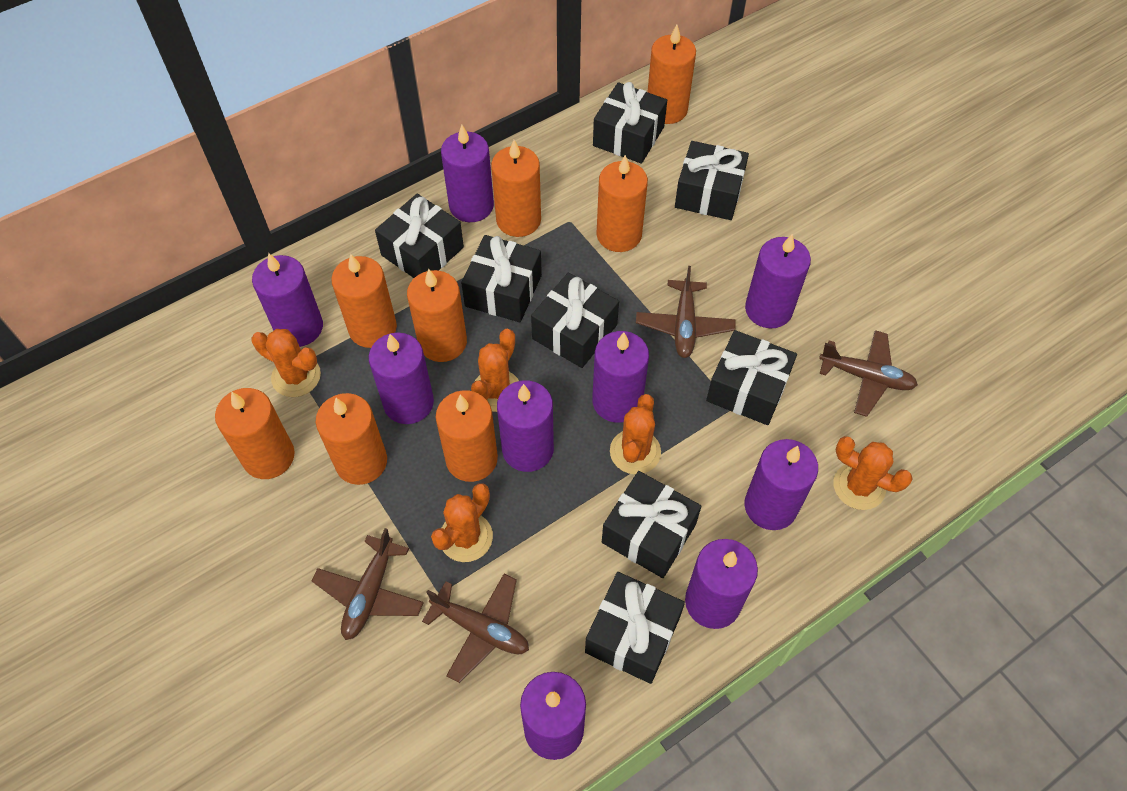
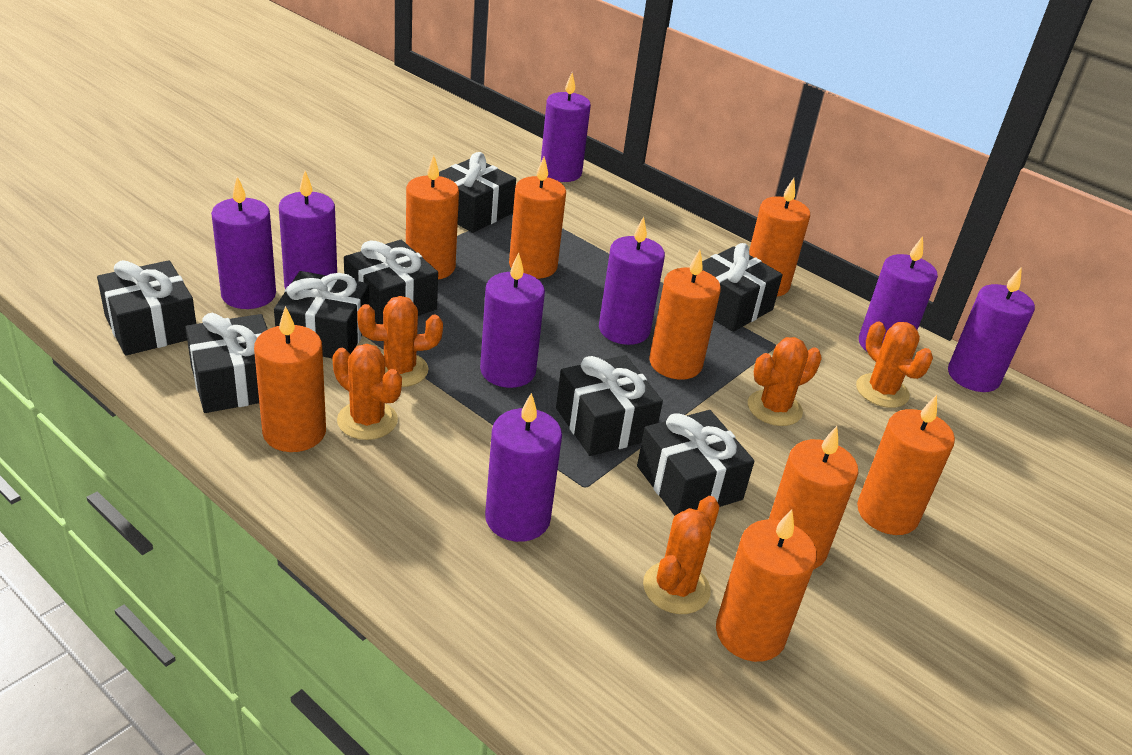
brown plane: [312,528,424,640] [422,574,529,683] [636,266,735,358] [819,330,918,417] = 4 -> none = 0
purple candle: [252,253,323,347] [369,332,434,424] [441,125,494,222] [497,380,554,472] [520,672,586,760] [592,331,649,423] [685,539,758,629] [744,439,818,530] [745,234,811,328] = 9 -> [211,177,276,309] [279,171,337,289] [480,253,545,388] [485,393,562,542] [541,73,591,182] [599,217,665,345] [859,236,938,351] [948,268,1035,392] = 8

